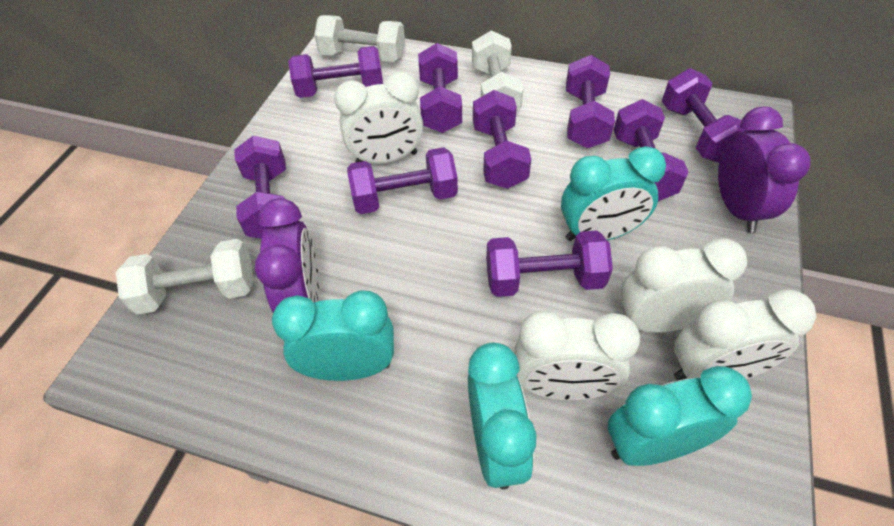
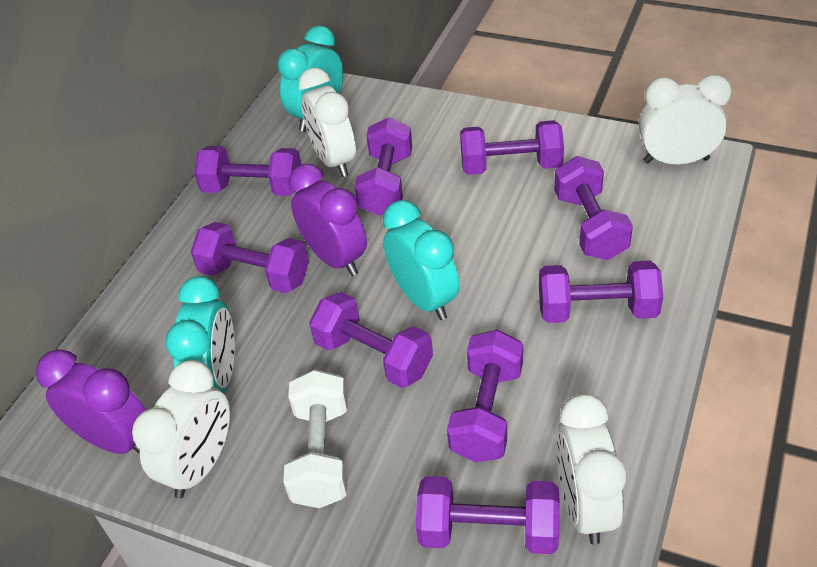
turquoise clock: [272,290,394,381] [468,343,536,490] [561,146,666,241] [608,366,752,466] = 4 -> [165,276,235,393] [277,26,343,132] [383,200,460,320] = 3
white dumbbell: [116,239,254,315] [314,15,405,62] [472,30,524,111] = 3 -> [283,369,347,508] = 1

